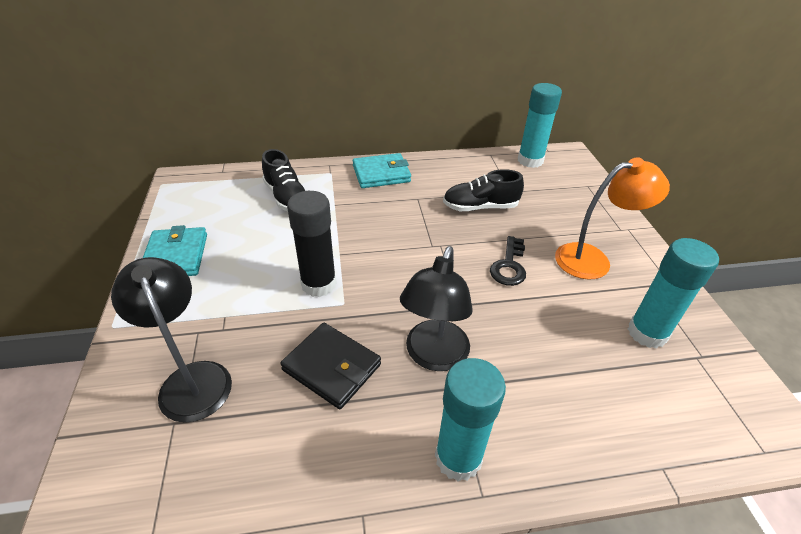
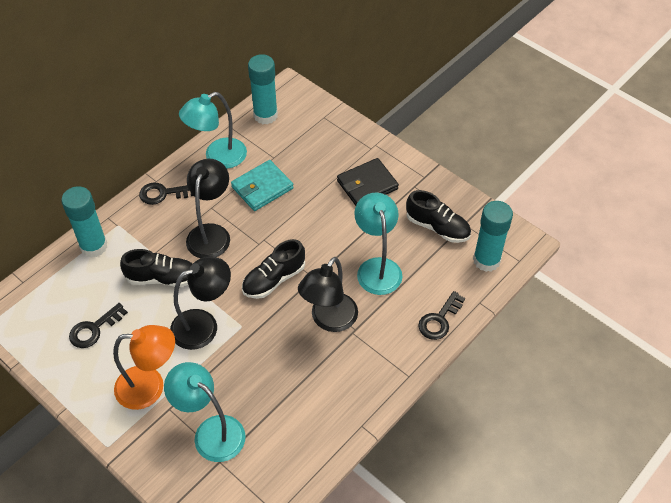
black glue stick: [287,191,337,297] = 1 -> none = 0
black key: [490,236,526,286] = 1 -> [69,303,128,348] [139,182,194,205] [418,291,465,340] = 3
black lamp: [111,257,232,423] [400,246,473,371] = 2 -> [170,257,231,350] [186,159,230,258] [298,257,358,332] = 3
black shoe: [262,149,305,211] [443,169,524,211] = 2 -> [120,249,192,287] [242,239,305,299] [406,190,471,243] = 3
turquoise lamp: none = 0 -> [164,362,245,462] [179,92,247,169] [354,193,403,295] = 3
turquoise wallet: [143,225,207,276] [353,153,411,188] = 2 -> [231,160,294,211] = 1

